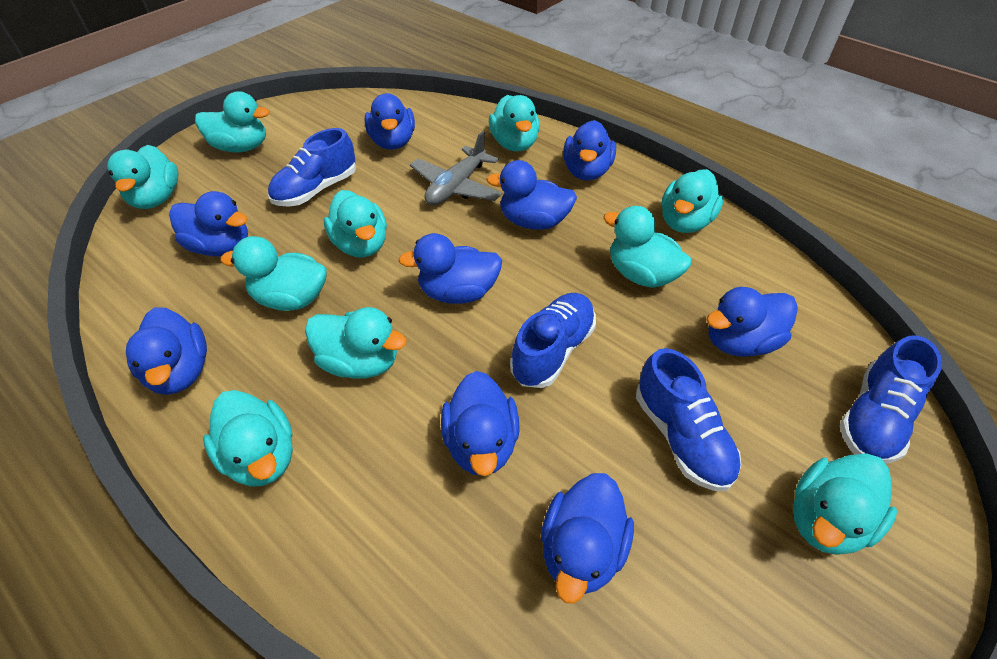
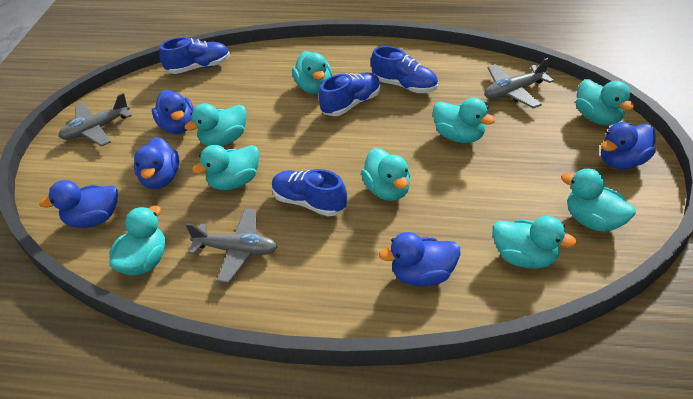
blue duck: [126,307,207,395] [169,191,248,256] [365,93,415,150] [398,233,502,304] [441,371,520,476] [486,160,577,230] [541,473,634,604] [563,120,616,180] [706,287,798,357] = 9 -> [39,180,118,228] [134,137,179,189] [152,90,194,134] [379,232,460,286] [601,122,656,169] = 5
grey plane: [410,131,502,205] = 1 -> [58,93,132,146] [186,209,277,283] [485,57,554,109] = 3
turquoise duck: [107,145,178,209] [195,91,269,152] [203,390,293,487] [221,236,327,311] [305,307,407,379] [324,190,387,258] [489,95,540,151] [603,206,692,288] [662,169,724,233] [793,453,897,555] = 10 -> [109,206,165,275] [184,103,247,146] [192,145,259,190] [292,51,332,94] [361,148,410,201] [433,98,495,143] [492,216,577,269] [561,168,636,232] [576,79,634,125] = 9

